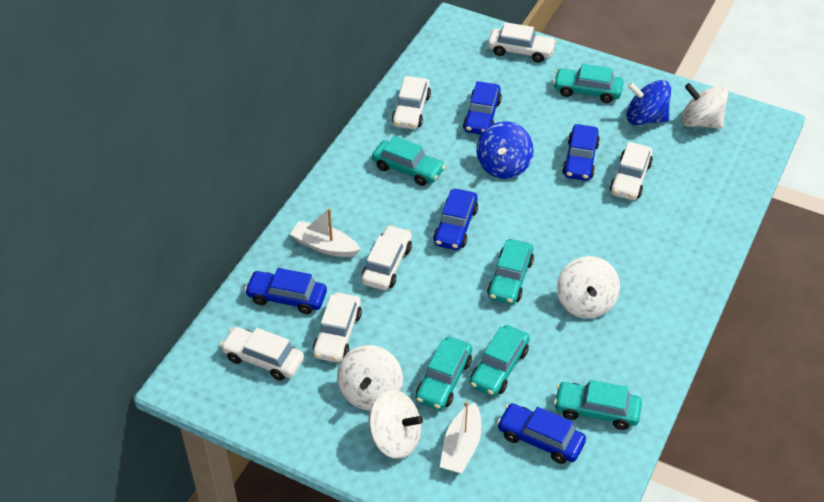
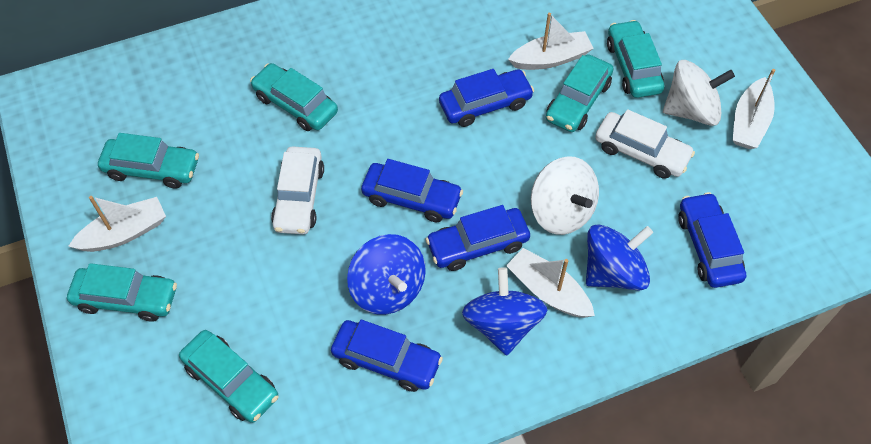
blue spinning top: [477,121,534,179] [627,80,671,125] = 2 -> [347,234,426,315] [462,267,547,356] [586,225,653,291] = 3
white boat: [290,208,361,257] [440,401,481,473] = 2 -> [68,196,166,252] [506,248,595,318] [508,13,594,70] [733,69,776,149] = 4
white car: [220,327,304,380] [313,292,362,362] [361,225,412,290] [392,76,431,129] [488,22,556,62] [610,142,653,200] = 6 -> [271,146,324,234] [595,109,695,179] = 2
white spinning top: [337,345,403,411] [369,390,423,459] [557,256,620,319] [681,83,728,129] = 4 -> [531,156,599,235] [663,60,735,126] = 2

